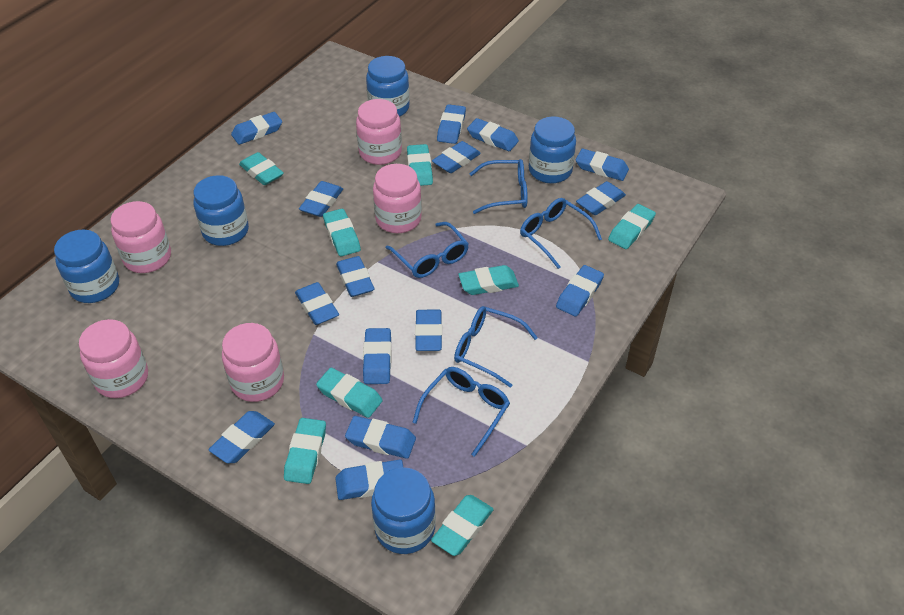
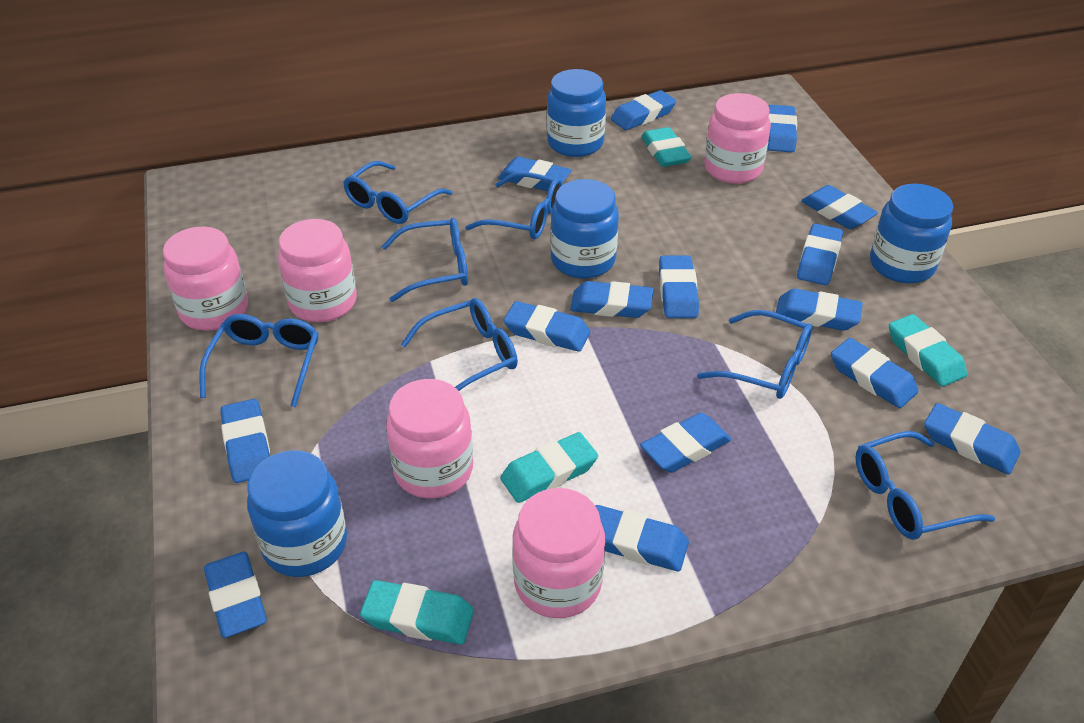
blue glasses: [386,222,469,278] [413,367,510,457] [454,306,538,388] [469,159,528,214] [520,198,602,269] = 5 -> [199,314,319,407] [343,161,453,224] [381,218,468,302] [401,298,518,391] [465,172,562,239] [697,310,813,399] [856,431,995,540] = 7
blue jar: [54,229,119,303] [194,175,249,246] [366,56,410,117] [371,467,436,554] [529,117,576,183] = 5 -> [247,450,347,577] [547,69,606,157] [550,179,619,278] [870,184,953,283] = 4
turquoise eraser: [239,152,284,185] [284,418,326,484] [316,368,383,418] [323,209,361,257] [407,144,433,186] [431,495,494,556] [458,265,519,295] [608,204,656,249] = 8 -> [360,580,474,644] [500,432,598,503] [641,127,692,167] [889,314,967,387] = 4

